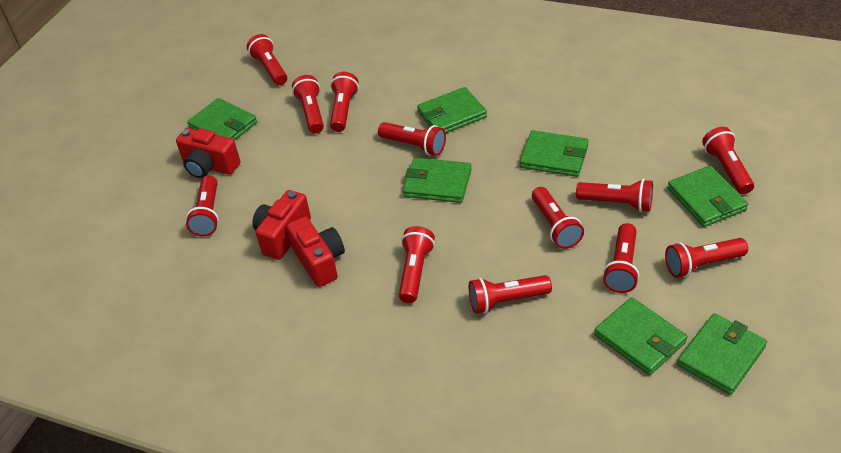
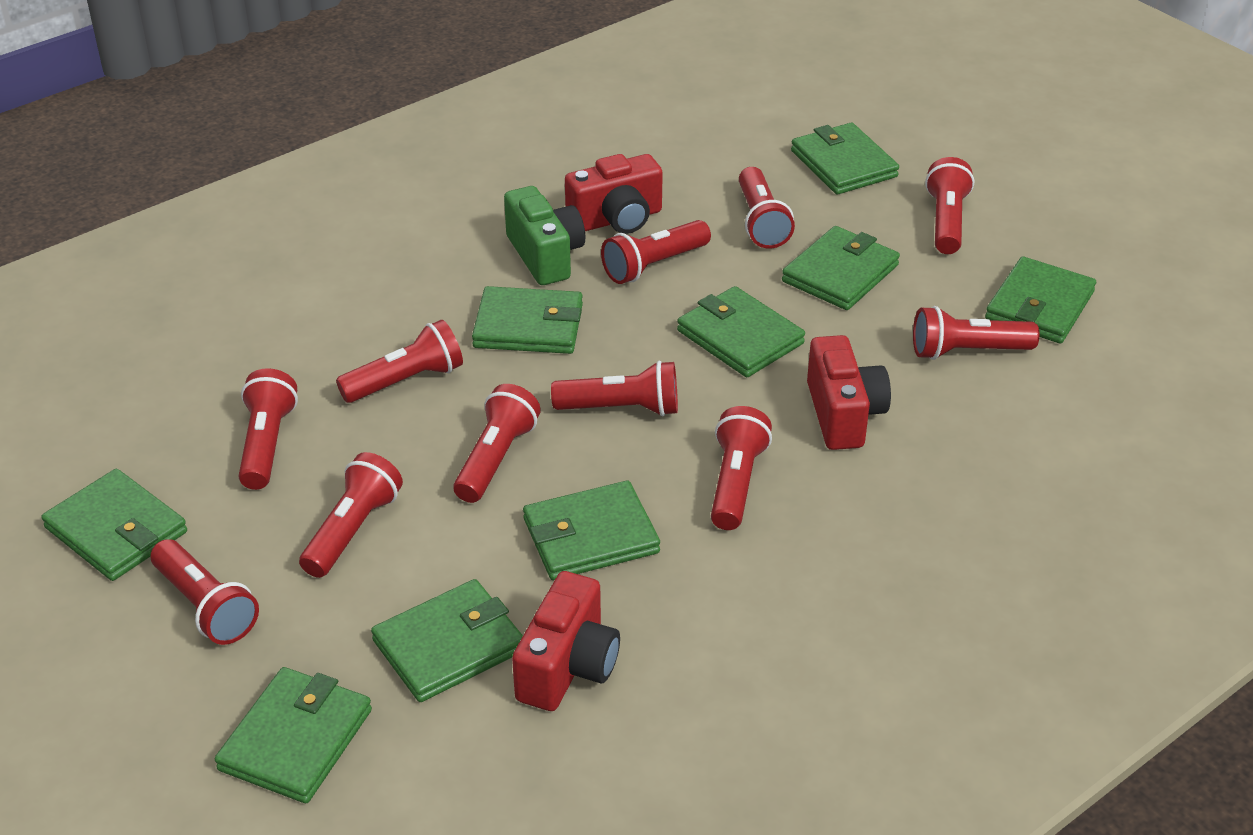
green camera: none = 0 -> [504,186,585,285] = 1
green wallet: [187,98,257,141] [403,158,472,203] [417,87,487,133] [520,130,589,177] [594,297,688,375] [667,166,748,227] [677,313,767,395] = 7 -> [41,469,187,581] [215,667,372,803] [371,579,523,702] [472,286,583,354] [523,481,660,580] [677,286,805,377] [782,226,900,310] [791,123,899,194] [985,256,1096,343] = 9
red flashlight: [186,175,219,236] [247,34,287,85] [292,75,324,133] [330,72,359,132] [378,122,446,156] [399,226,435,303] [469,275,552,314] [532,187,584,249] [576,179,653,212] [603,223,639,293] [665,238,748,278] [702,127,754,194] = 12 -> [151,539,259,645] [239,368,298,490] [299,452,403,578] [336,320,463,403] [453,384,541,503] [551,361,678,416] [601,220,711,284] [711,406,772,530] [739,167,795,248] [913,306,1039,360] [925,157,974,254] = 11

